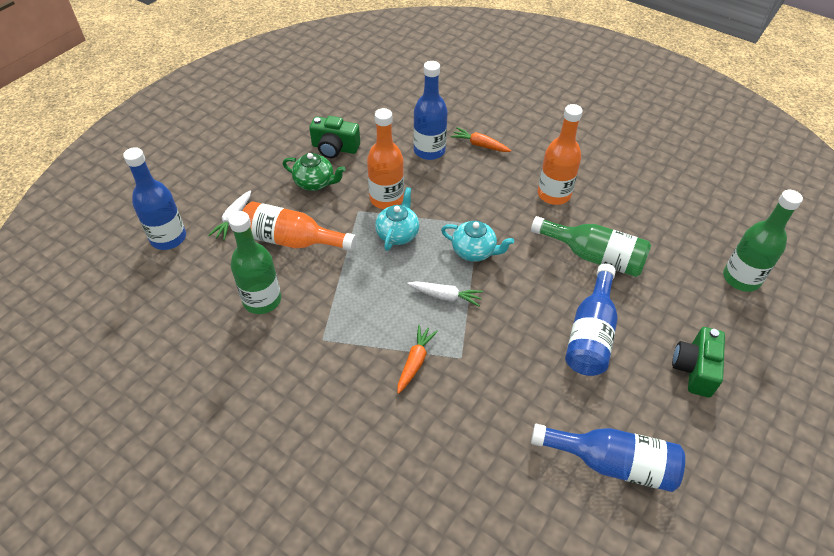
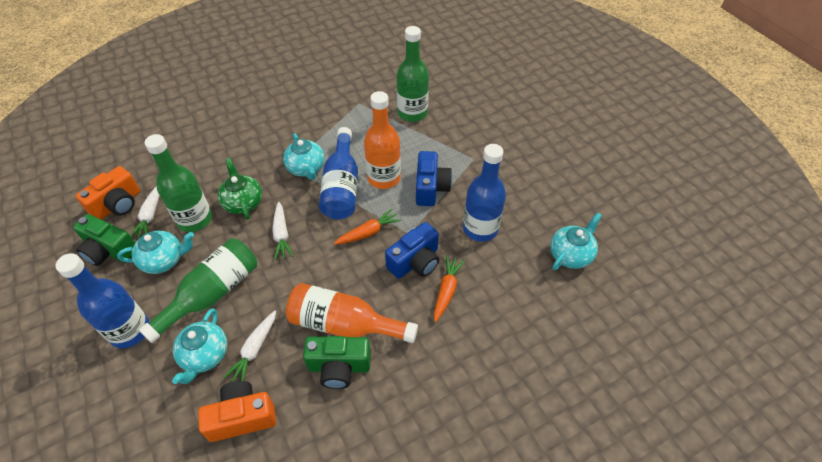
blue bottle: [123,147,186,250] [413,61,448,160] [531,424,685,492] [565,264,618,376] = 4 -> [55,253,149,348] [319,127,358,219] [463,144,506,242] = 3
blue camera: none = 0 -> [385,222,439,279] [416,151,452,206] = 2
orange bottle: [243,201,356,251] [367,108,404,209] [538,104,583,205] = 3 -> [286,283,418,343] [364,91,401,189] = 2
orange camera: none = 0 -> [76,166,140,220] [198,381,276,442] = 2
turquoise teapot: [375,187,419,251] [441,221,514,262] = 2 -> [117,231,194,274] [172,308,227,384] [283,133,324,180] [550,212,602,270] = 4
white carrot: [208,190,251,240] [407,281,483,306] = 2 -> [130,186,160,239] [223,311,276,382] [272,202,294,260] = 3

